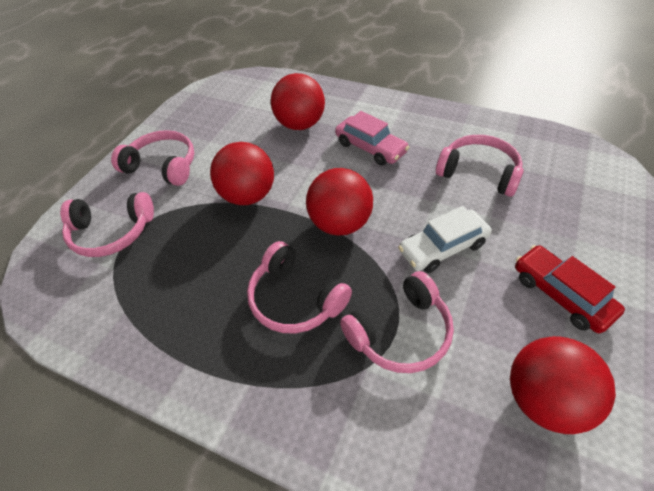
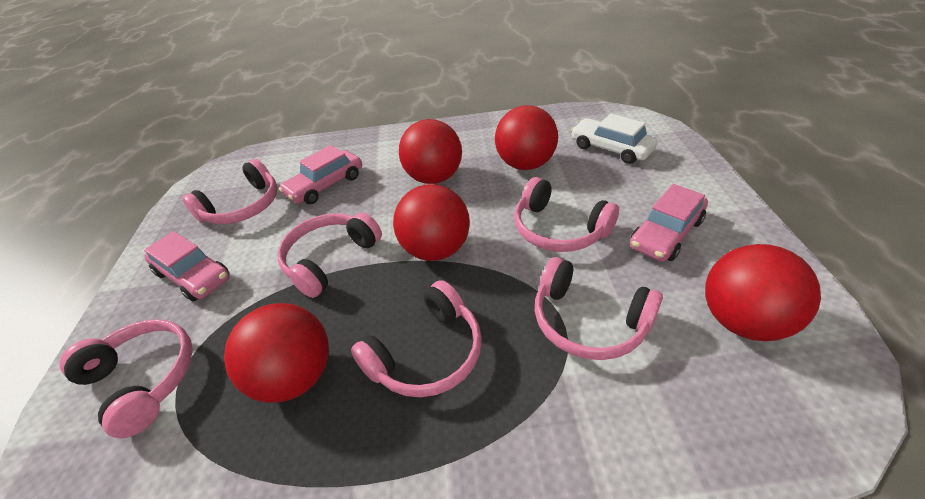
pink car: [335,111,409,166] = 1 -> [144,231,230,301] [279,145,362,204] [630,184,708,262] = 3
pink headphones: [60,192,154,257] [111,130,194,186] [247,241,352,333] [340,271,454,373] [436,135,524,197] = 5 -> [59,319,193,438] [182,159,278,224] [278,213,382,298] [351,280,482,397] [514,177,619,252] [535,257,663,360] = 6
red ball: [210,142,274,205] [271,73,325,130] [306,168,373,235] [510,336,616,434] = 4 -> [224,303,329,403] [393,184,470,261] [399,119,462,184] [495,105,558,170] [705,244,821,341] = 5
red car: [515,245,625,333] = 1 -> none = 0

